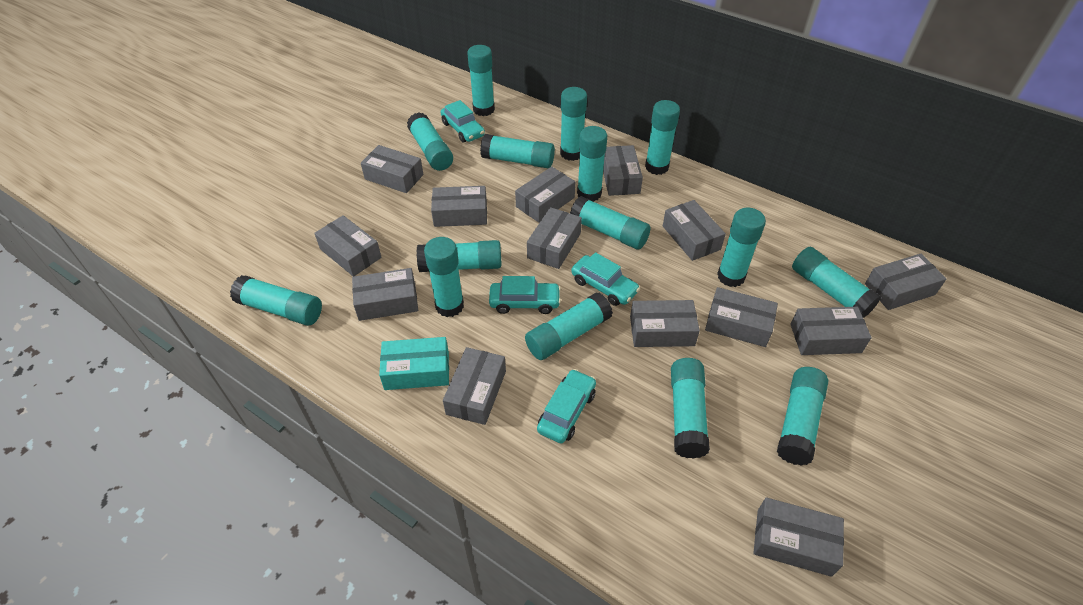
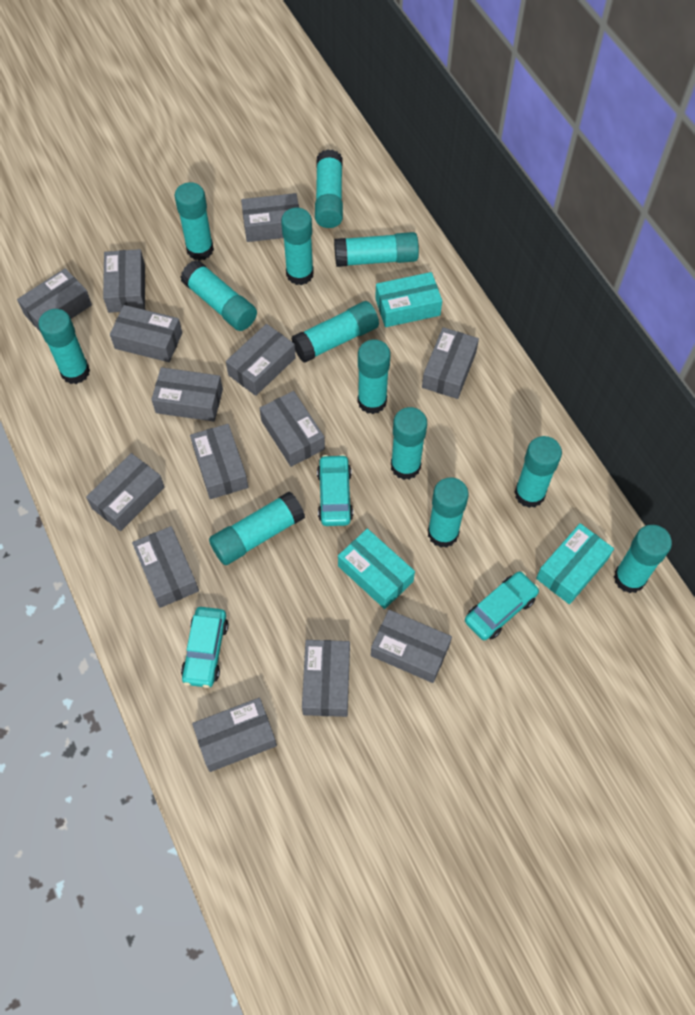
turquoise box: [379,337,449,390] = 1 -> [338,529,415,609] [375,272,442,327] [536,523,614,604] = 3
turquoise car: [441,100,485,143] [489,276,561,314] [537,369,596,443] [571,252,640,306] = 4 -> [181,607,228,688] [317,454,353,526] [465,571,540,640] = 3
turquoise glue stick: [230,275,322,326] [407,112,453,171] [417,240,502,272] [424,237,464,317] [467,45,495,116] [480,134,555,168] [525,292,613,360] [560,87,587,161] [570,196,650,250] [577,126,607,202] [645,100,680,175] [671,358,710,459] [717,208,766,287] [777,367,828,466] [792,247,881,318] = 15 -> [38,309,90,384] [175,182,214,261] [181,260,257,331] [209,491,305,565] [281,208,314,285] [291,301,379,362] [315,149,343,228] [334,232,419,267] [358,339,391,414] [391,407,427,480] [428,477,469,548] [514,436,562,508] [614,525,672,593] = 13

